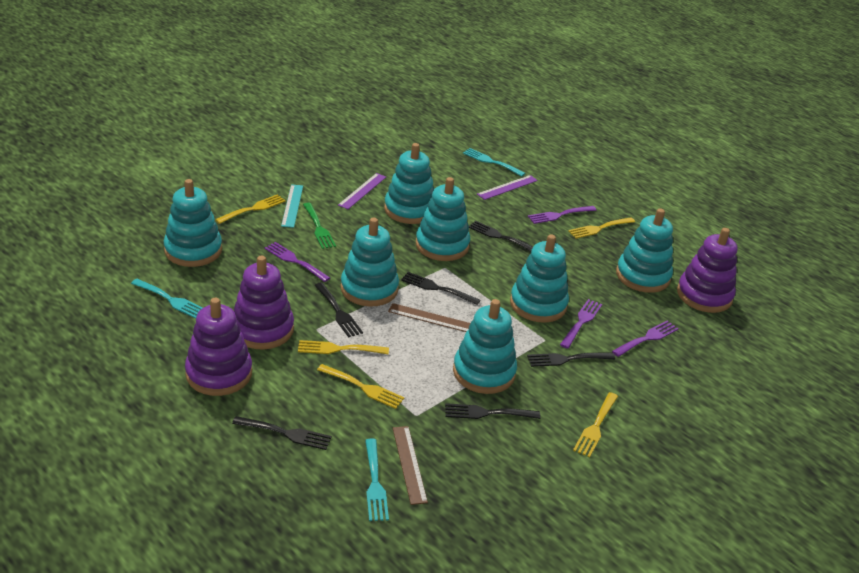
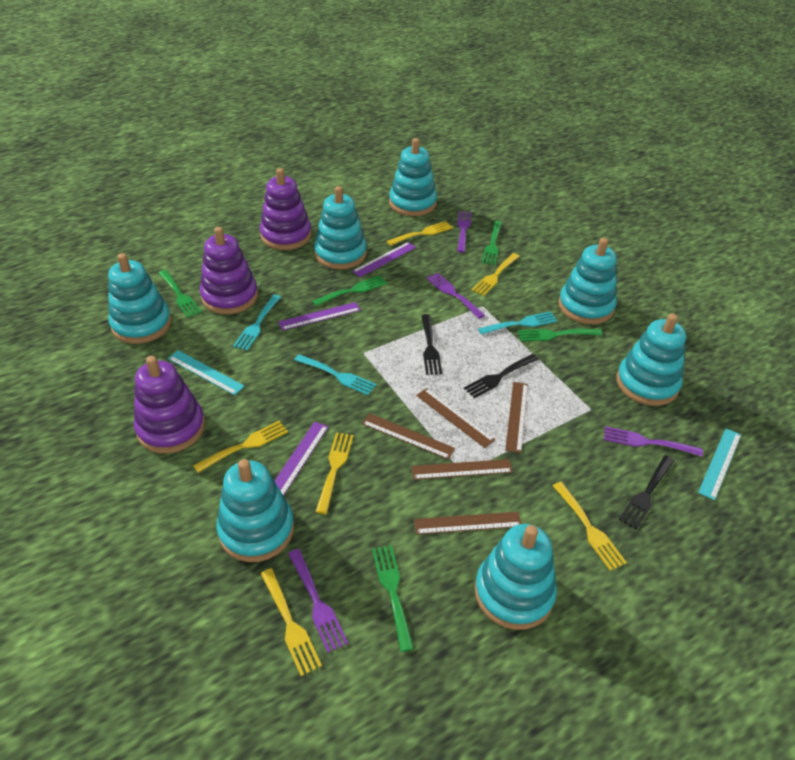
black fork: [232,416,332,450] [314,282,363,338] [401,272,480,305] [445,403,540,419] [469,221,533,252] [527,353,615,367] = 6 -> [421,314,442,375] [464,354,539,398] [619,455,674,530] = 3
brown ruler: [388,303,470,332] [393,426,428,505] = 2 -> [362,413,455,460] [411,459,513,480] [414,512,521,535] [416,388,495,448] [505,382,528,453] = 5
green fork: [303,203,336,249] = 1 -> [159,270,202,318] [312,275,387,306] [372,545,414,652] [481,221,502,265] [518,329,602,341] = 5
purple ruler: [338,173,386,209] [477,175,538,200] = 2 -> [275,422,328,496] [278,302,361,331] [352,242,416,277] = 3
turquoise ruler: [281,184,303,228] = 1 -> [168,350,245,395] [698,428,741,500] = 2
yellow fork: [215,194,286,224] [298,340,389,354] [317,364,405,409] [568,217,635,239] [573,392,618,458] = 5 -> [193,421,288,473] [261,568,322,676] [316,433,353,514] [386,221,453,246] [472,253,520,296] [553,482,627,571] = 6

